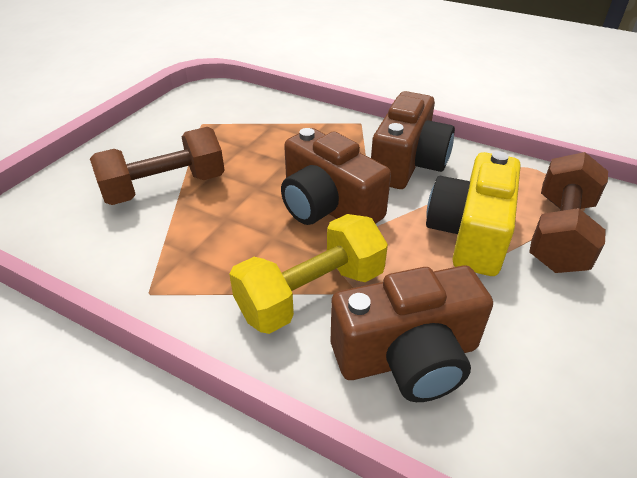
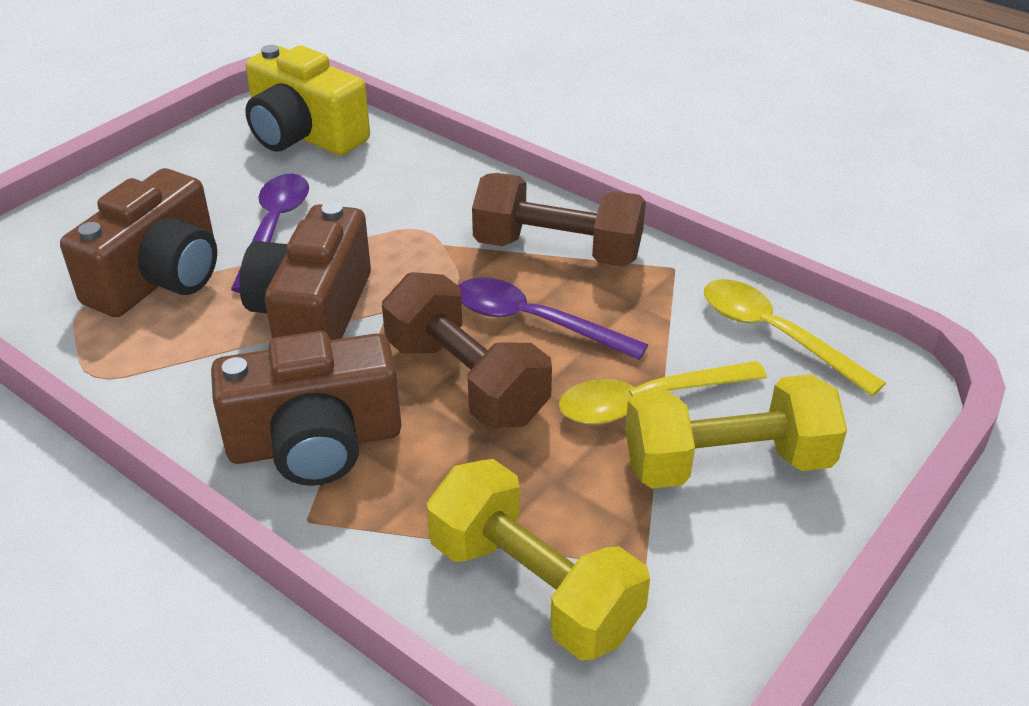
purple spoon: none = 0 -> [231,174,309,293] [458,278,648,360] = 2
yellow dumbbell: [229,214,388,334] = 1 -> [427,459,650,660] [625,374,847,489] = 2
yellow spoon: none = 0 -> [559,361,767,425] [704,279,886,396] = 2

